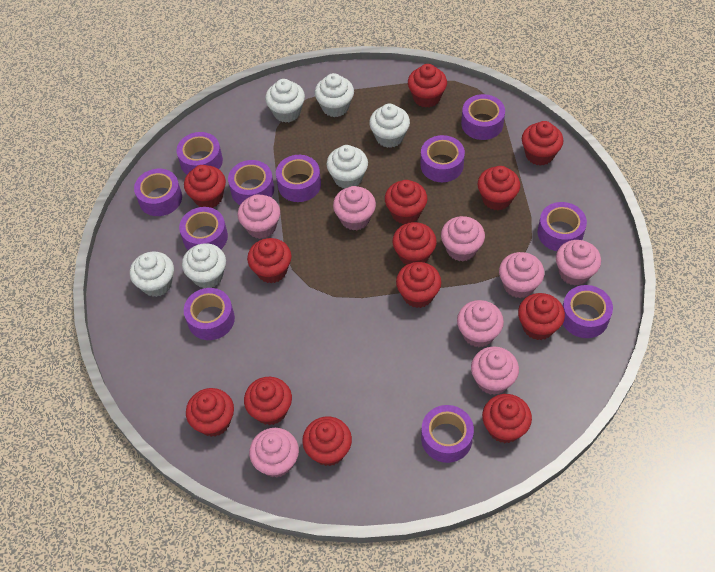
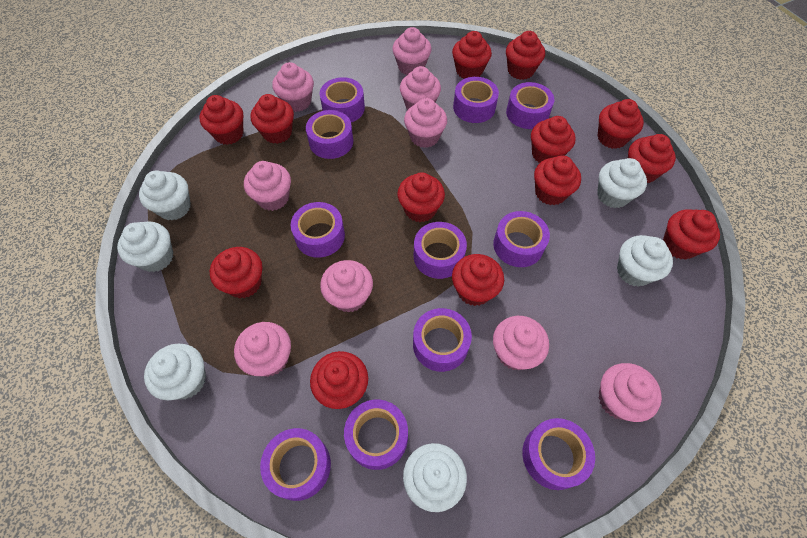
pink cupcake: [237,194,280,239] [249,428,299,478] [333,186,376,230] [441,216,485,261] [457,300,504,347] [471,347,519,395] [499,252,544,298] [556,240,601,286] = 8 -> [234,322,291,377] [244,161,291,211] [272,62,314,112] [320,260,373,313] [392,27,431,75] [400,66,441,110] [404,98,447,148] [493,316,549,370] [599,363,662,422] = 9

